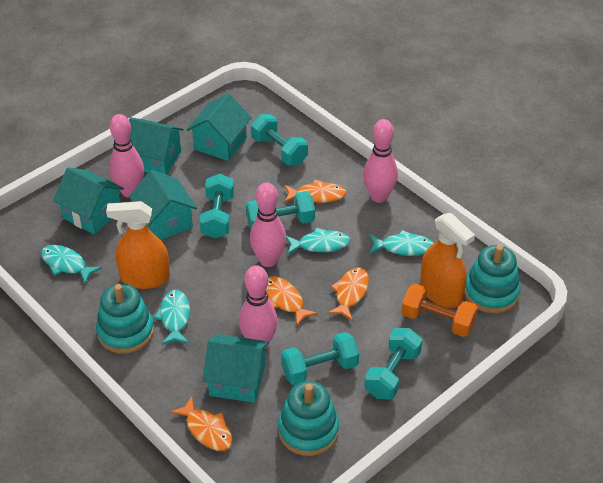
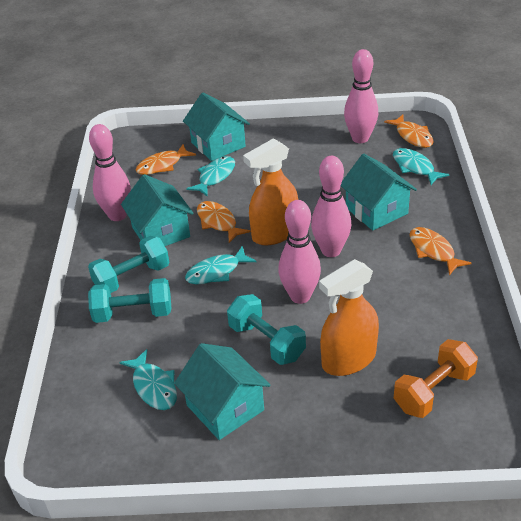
turquoise dumbbell: [200,174,234,239] [246,191,315,229] [251,114,308,165] [281,332,359,385] [364,328,422,400] = 5 -> [88,236,169,293] [88,278,171,323] [227,294,306,365] = 3
turquoise house: [53,167,124,235] [129,117,184,175] [129,170,197,240] [187,93,251,161] [203,334,269,403] = 5 -> [121,174,194,246] [174,343,270,440] [183,93,250,161] [341,154,417,231] = 4
turquoise stacking toy: [96,283,154,354] [278,381,339,456] [464,245,521,314] = 3 -> none = 0

